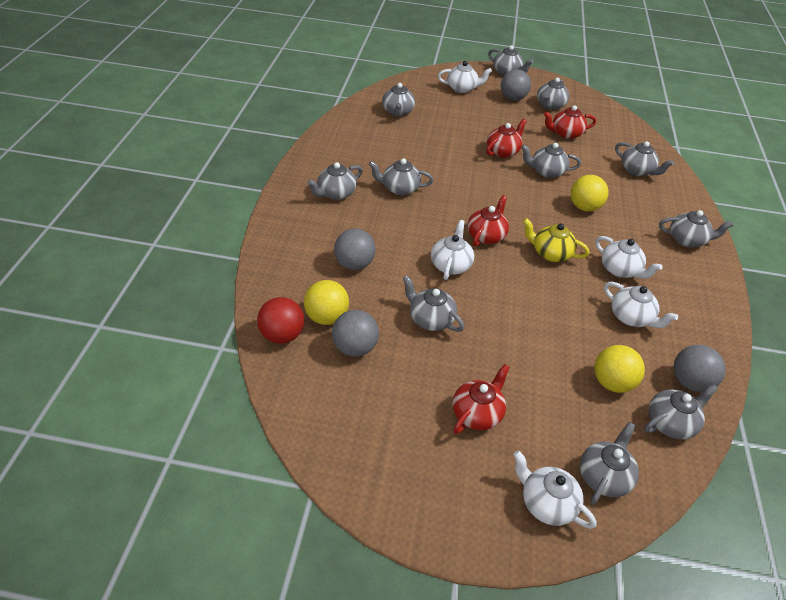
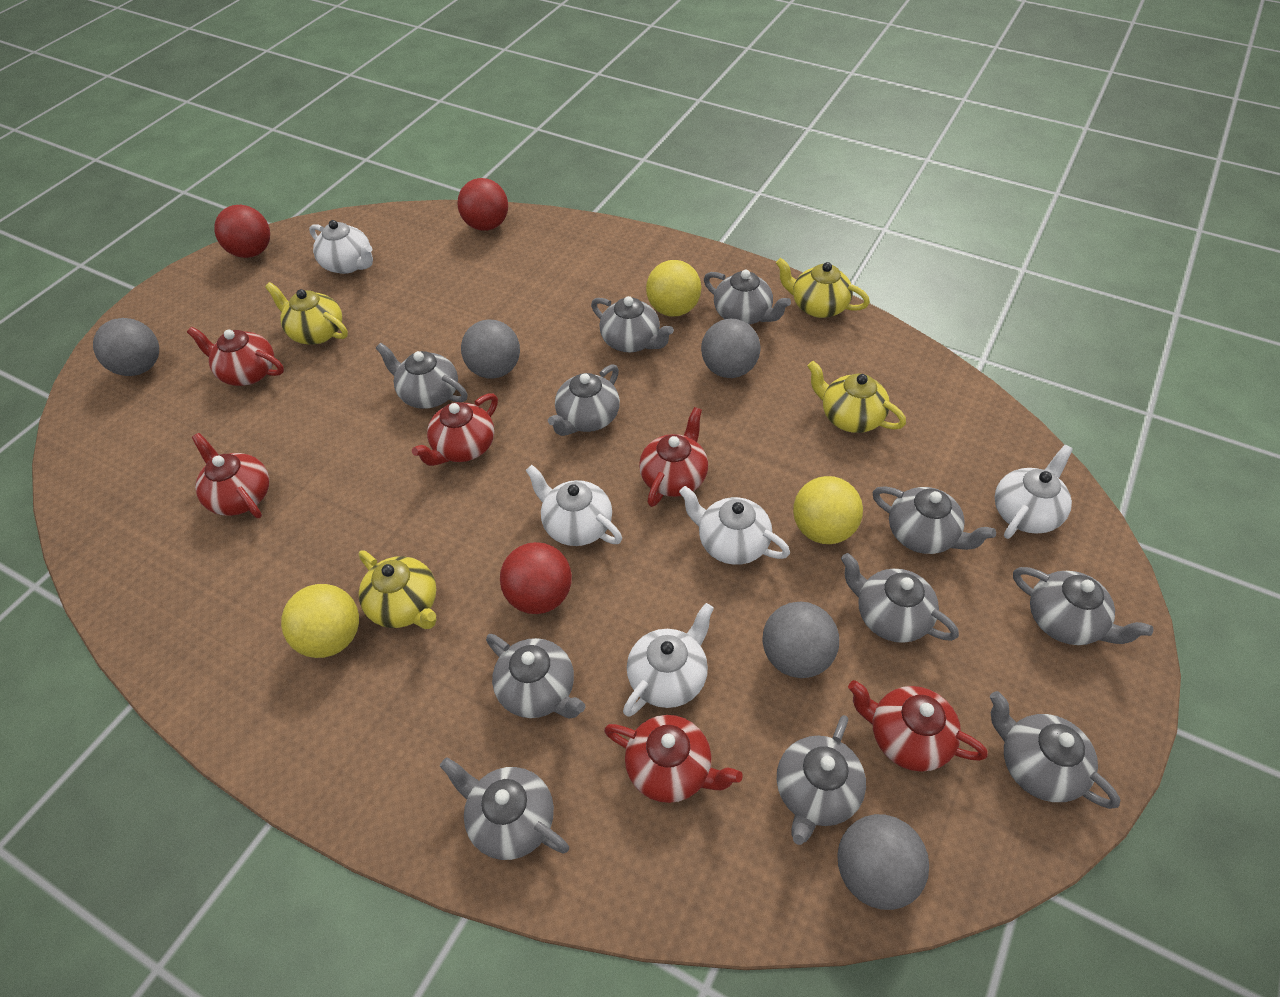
grey ball: [332,310,379,357] [334,229,376,270] [501,69,531,101] [674,345,726,392] = 4 -> [93,318,159,376] [461,319,520,379] [701,319,760,378] [763,602,839,678] [837,814,929,910] = 5
red ball: [257,297,305,344] = 1 -> [214,205,270,258] [458,178,508,231] [500,542,572,614] = 3
red teapot: [453,364,510,434] [467,195,509,246] [486,119,527,158] [544,105,596,139] = 4 -> [187,327,284,386] [192,433,269,518] [412,393,498,466] [604,715,742,803] [639,407,708,507] [848,680,988,772] = 6
yellow teapot: [523,218,590,262] = 1 -> [265,282,348,344] [359,550,437,629] [776,258,870,318] [807,361,906,433] = 4

